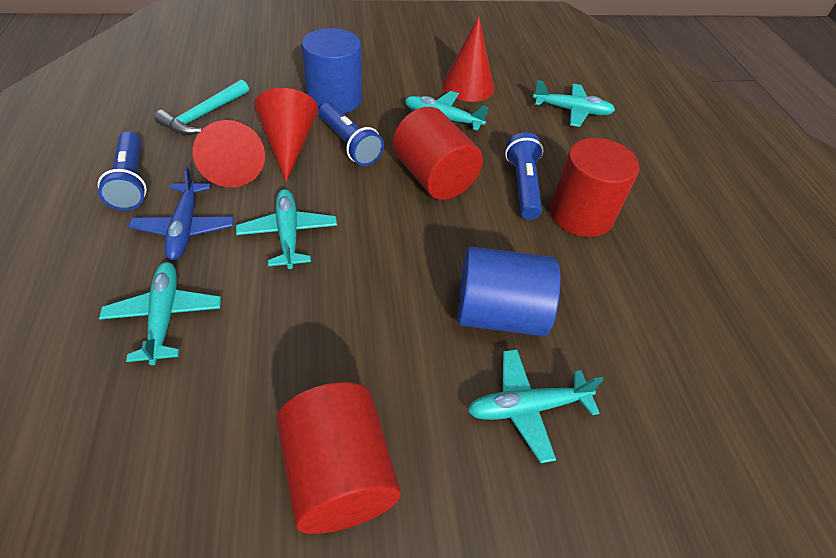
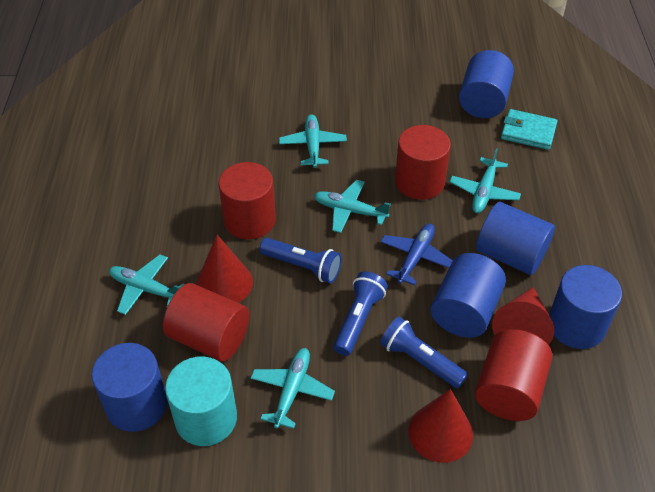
blue cylinder: [302,28,362,113] [457,246,560,336] = 2 -> [92,343,167,432] [431,253,506,338] [459,50,514,118] [476,202,555,275] [549,265,622,349] = 5
red cylinder: [276,382,401,534] [393,107,483,200] [550,138,639,237] = 3 -> [163,283,249,362] [219,162,276,239] [395,125,451,200] [475,329,552,421] = 4
turquoise cylinder: none = 0 -> [165,356,237,446] = 1
turquoise hammer: [155,79,249,135] = 1 -> none = 0
turquoise wallet: none = 0 -> [501,109,557,150] = 1

